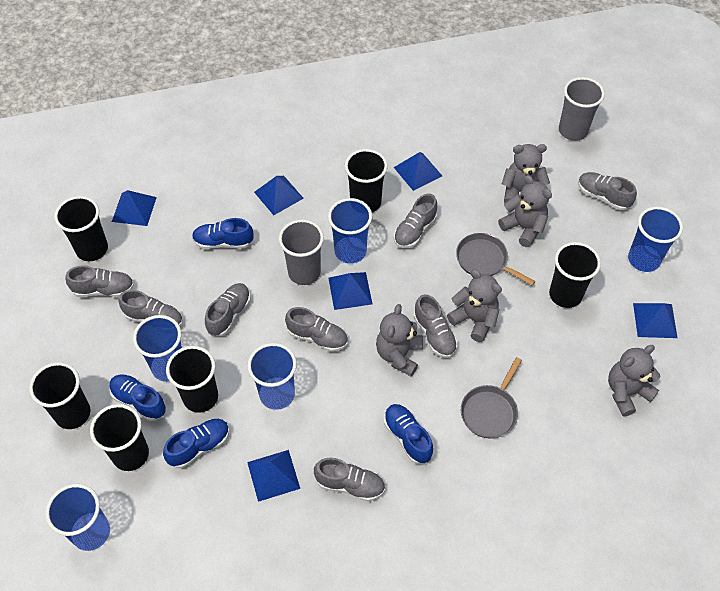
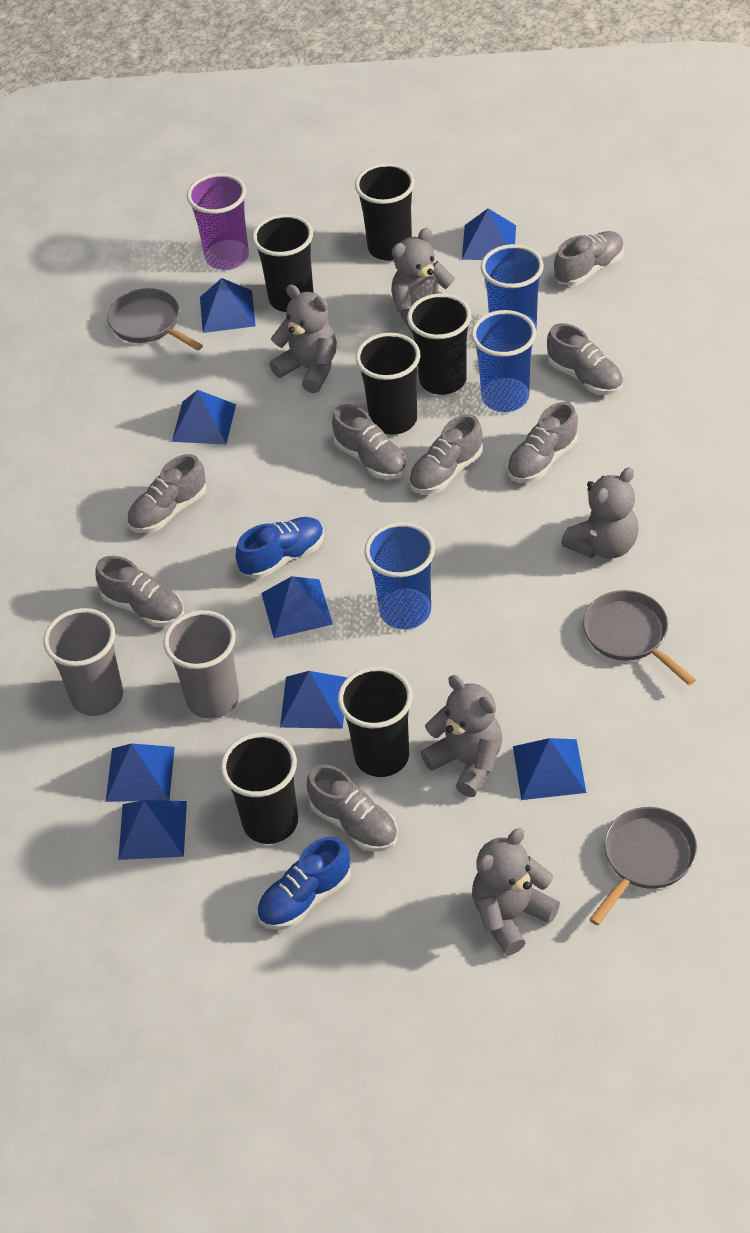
blue cup: [45,484,110,551] [133,315,182,382] [247,343,297,410] [328,198,372,264] [628,206,683,272] = 5 -> [364,522,435,629] [471,310,536,412] [481,244,544,328] = 3
blue pyramid: [112,190,157,226] [247,450,300,502] [254,176,304,215] [328,272,372,310] [394,152,442,191] [633,303,678,338] = 6 -> [106,743,175,802] [118,800,187,860] [172,390,236,445] [200,278,256,333] [261,576,333,638] [280,671,347,729] [462,208,516,260] [513,738,586,800] = 8
blue shoe: [109,375,166,421] [163,419,230,468] [192,218,254,249] [384,404,433,464] = 4 -> [236,517,324,579] [257,836,351,930] = 2
grey pan: [456,233,535,286] [461,357,522,439] = 2 -> [107,288,203,351] [583,590,696,685] [589,807,697,925] = 3
purple cup: none = 0 -> [187,173,249,270] = 1

